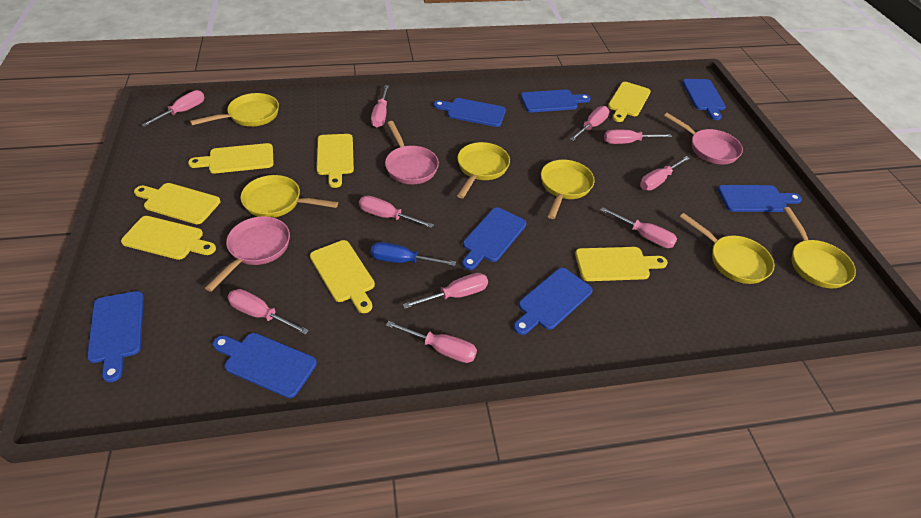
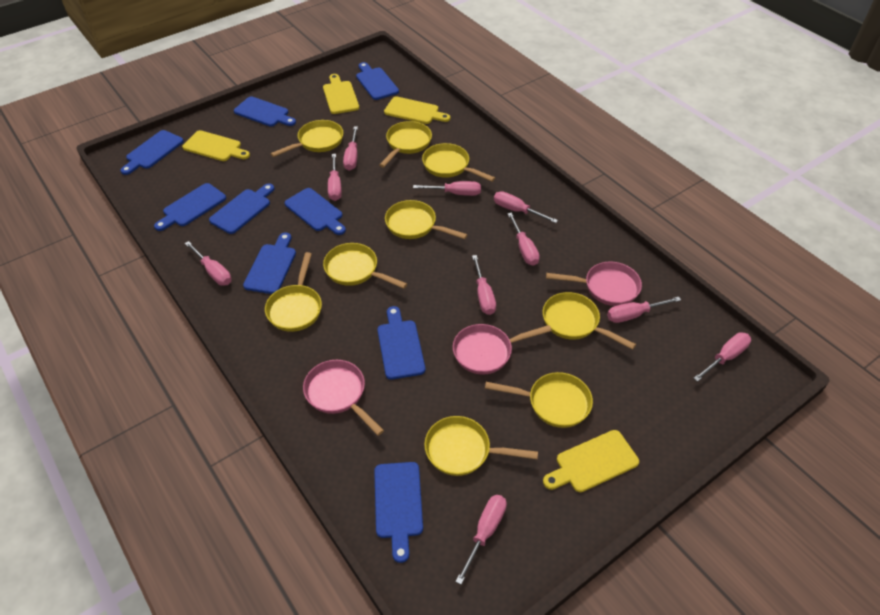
blue cutting board: [87,291,144,382] [213,333,317,398] [434,98,506,127] [462,207,526,270] [514,268,593,335] [521,90,591,112] [682,79,726,120] [718,185,802,212] = 8 -> [120,130,184,175] [154,183,226,231] [209,184,275,234] [234,96,296,127] [243,233,296,294] [285,188,346,235] [356,62,399,100] [374,462,423,563] [377,306,425,380] = 9
blue screwdriver: [371,242,456,266] = 1 -> none = 0
yellow cutting board: [121,216,216,260] [134,183,220,224] [188,143,274,173] [310,240,375,313] [317,134,354,188] [575,247,668,281] [608,82,651,122] = 7 -> [182,130,250,161] [323,74,359,114] [384,96,450,124] [543,430,639,492] = 4
yellow pan: [190,93,279,127] [241,175,338,218] [457,142,510,198] [541,160,595,219] [680,213,774,284] [783,207,856,288] = 6 -> [265,252,322,332] [271,120,343,157] [323,243,407,289] [379,121,432,168] [385,200,467,239] [422,143,495,182] [424,416,538,476] [485,372,593,428] [543,292,636,350] = 9

